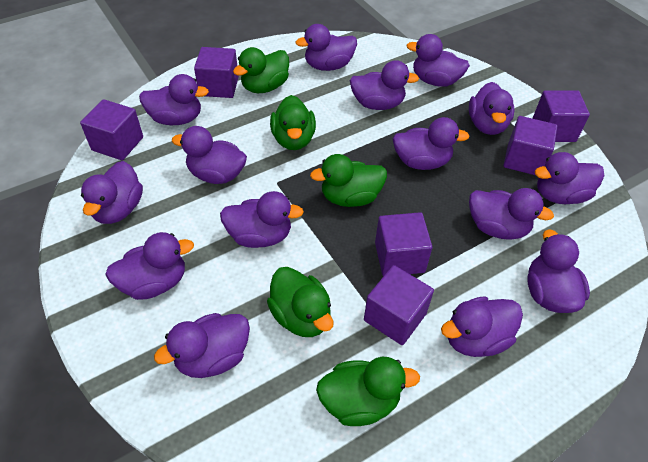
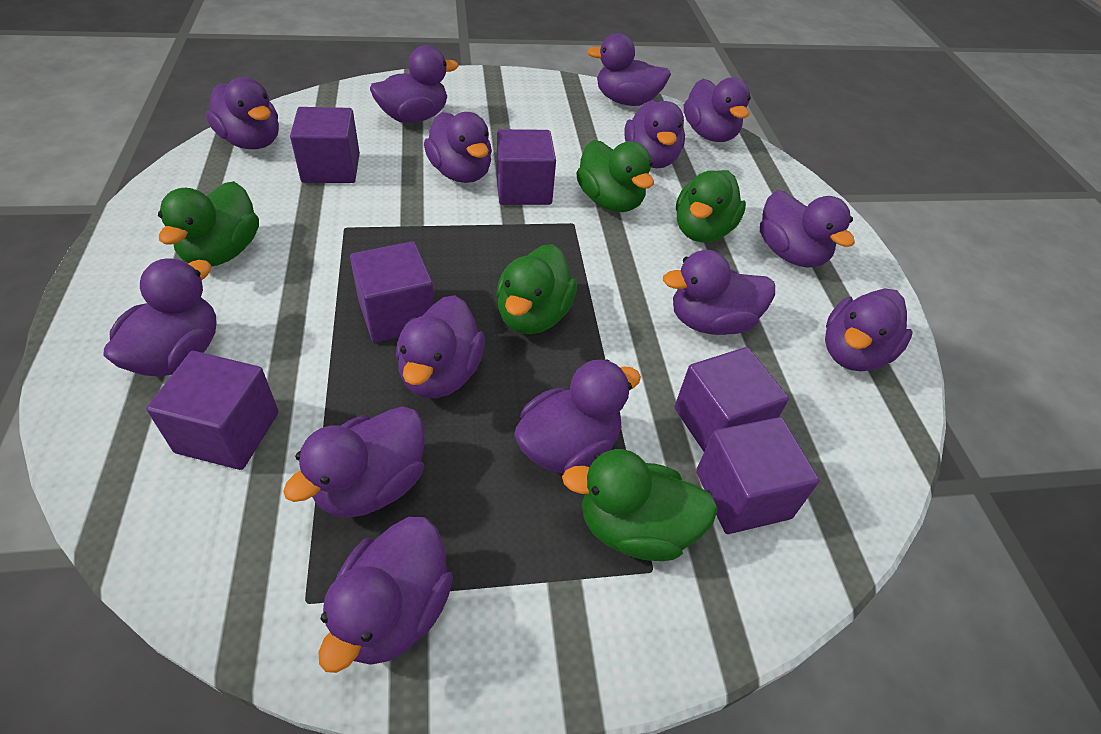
purple duck: [81,161,143,224] [105,232,194,300] [139,74,209,125] [154,313,250,378] [172,126,247,184] [220,191,304,248] [296,24,357,71] [349,60,419,110] [393,117,469,170] [406,34,470,87] [441,296,523,357] [469,82,514,135] [469,188,554,240] [527,229,590,313] [535,152,604,204] = 15 -> [104,258,216,377] [206,77,279,149] [283,406,425,518] [318,517,453,673] [370,45,458,123] [396,295,485,398] [424,112,492,183] [514,359,641,473] [587,33,671,106] [624,100,685,168] [663,250,775,335] [683,78,751,142] [760,190,855,268] [825,288,913,371] = 14

